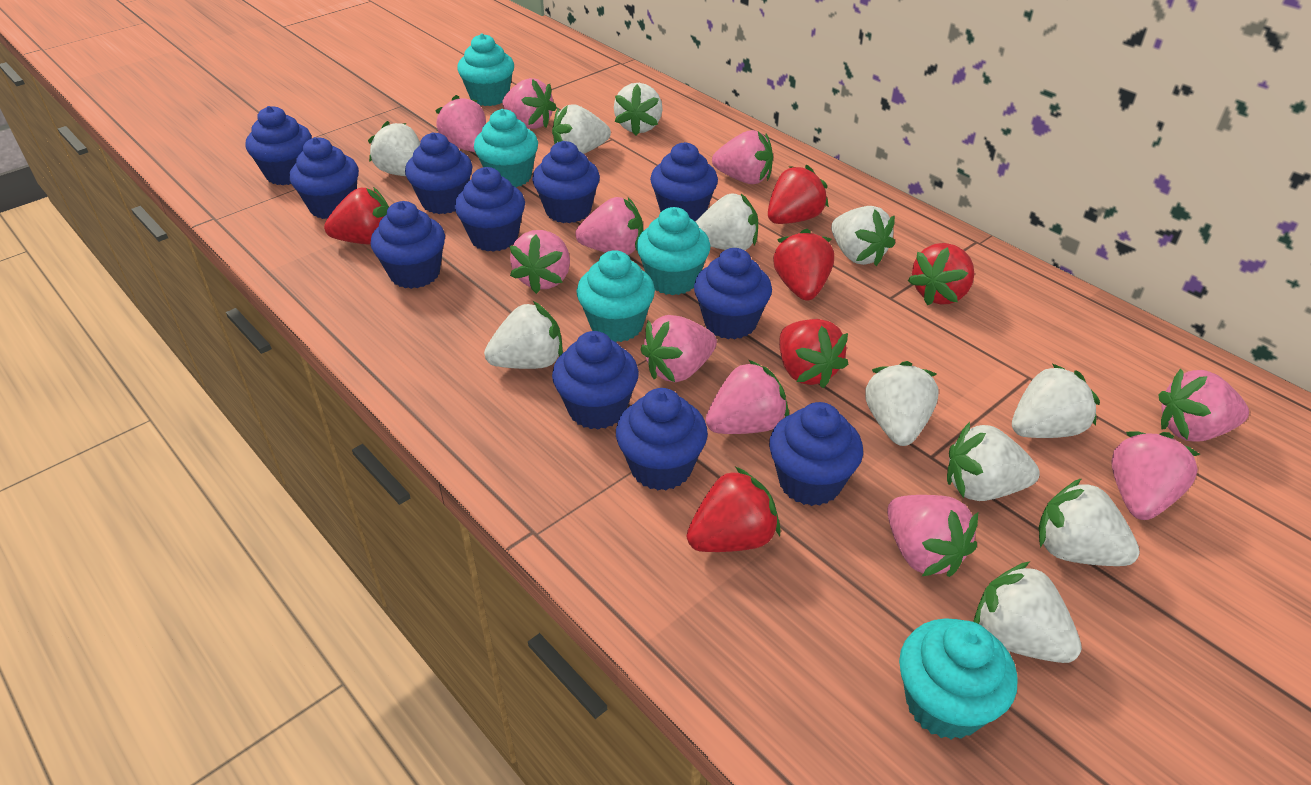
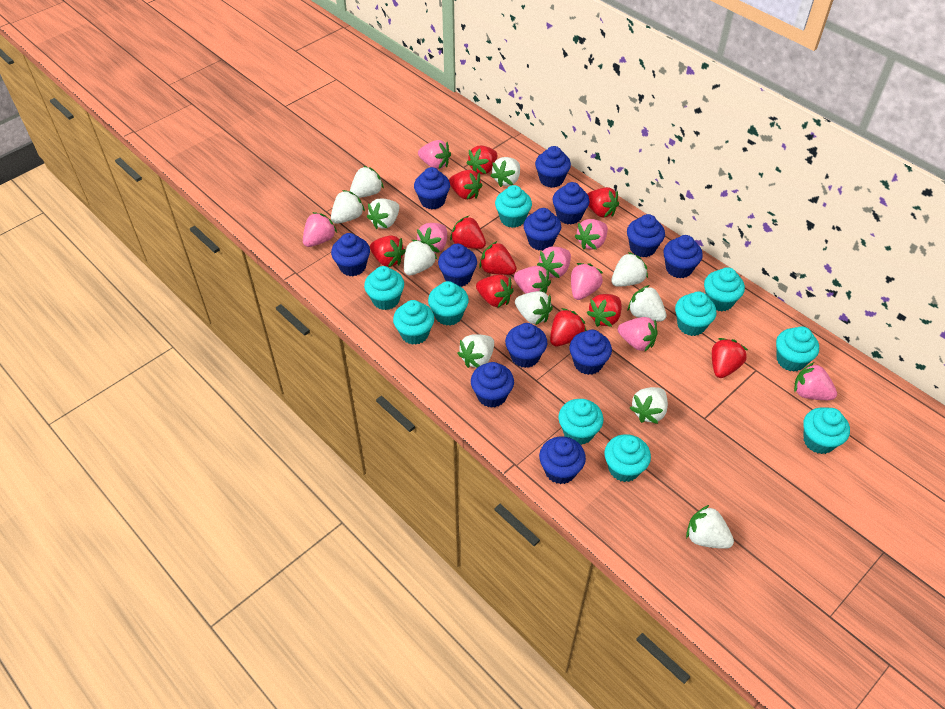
blue cupcake: [246,106,312,185] [290,137,359,219] [371,201,445,289] [405,132,473,214] [455,167,525,252] [532,141,600,223] [552,331,639,430] [616,388,708,490] [650,142,718,222] [694,248,772,339] [769,402,863,506] = 11 -> [331,233,370,276] [414,167,450,209] [438,244,477,287] [471,362,514,408] [505,323,547,368] [523,208,561,251] [535,146,571,188] [539,436,586,484] [553,182,589,225] [569,330,612,375] [627,214,665,257] [663,235,703,278] = 12
pink strawberry: [435,95,486,152] [502,78,557,129] [510,230,570,294] [575,197,643,255] [640,315,717,382] [706,360,789,434] [712,130,773,184] [887,495,978,577] [1111,431,1201,520] [1159,368,1249,442] = 10 -> [303,212,337,247] [417,223,447,253] [418,140,451,169] [514,266,551,294] [537,247,571,278] [571,263,603,300] [574,219,608,250] [618,317,658,351] [794,362,837,400] = 9
red strawberry: [324,187,389,245] [687,467,781,552] [768,165,829,224] [773,229,834,301] [779,319,848,388] [908,243,974,306] = 6 -> [370,235,406,267] [449,170,483,200] [450,216,486,249] [467,146,497,174] [476,274,514,307] [479,241,517,275] [550,308,586,346] [587,187,619,218] [587,294,622,327] [712,338,748,378] = 10
turquoise cupcake: [457,33,514,106] [474,109,538,187] [577,250,655,342] [637,207,710,295] [899,618,1018,740] = 5 -> [364,266,404,310] [393,300,434,345] [428,281,469,326] [495,185,532,228] [558,399,603,445] [604,434,651,482] [675,291,717,336] [704,267,745,311] [776,326,819,372] [803,407,850,454] = 10

